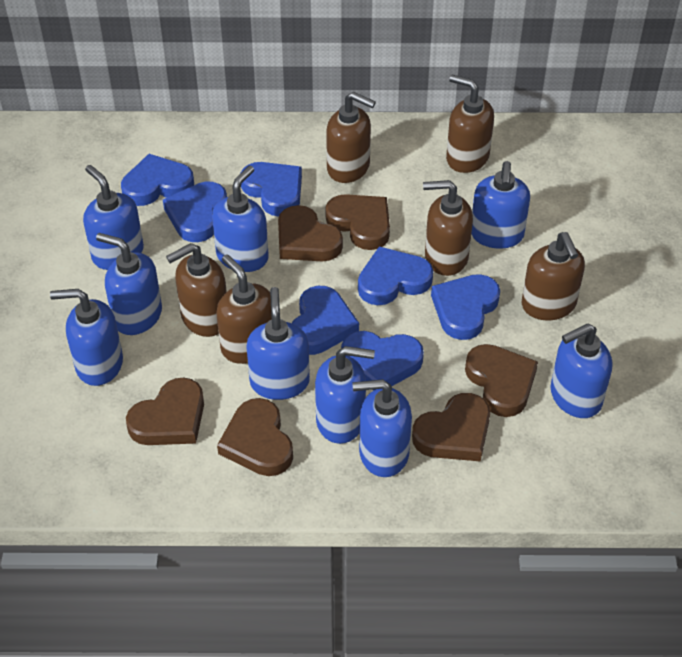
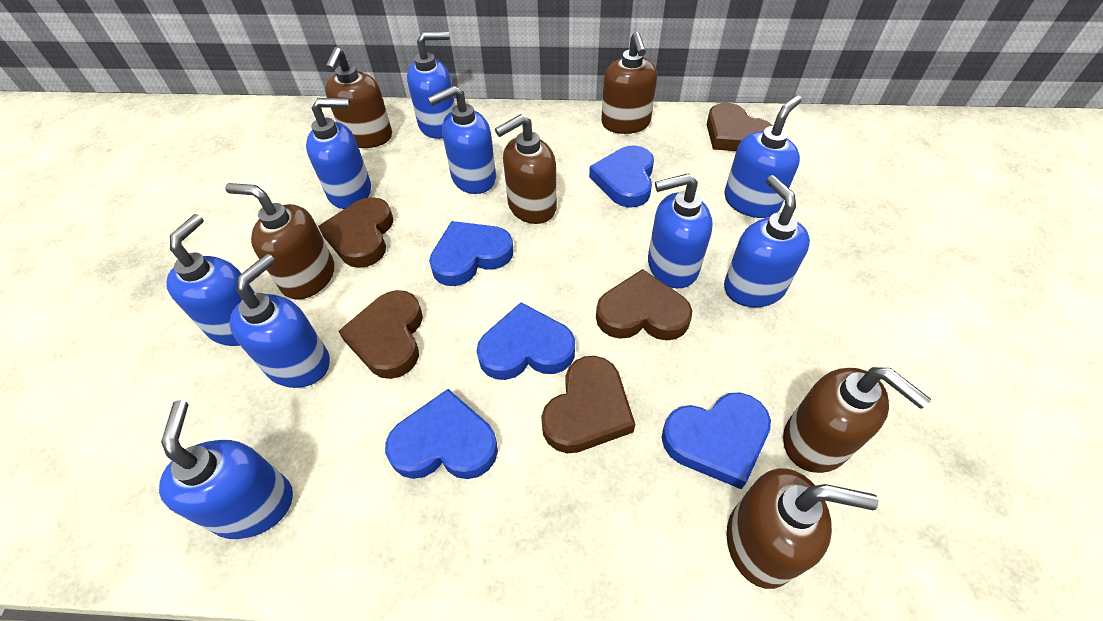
blue heart: [121,154,194,206] [163,182,227,242] [240,162,302,217] [292,286,359,355] [341,331,424,391] [358,247,433,305] [431,274,500,340] = 7 -> [385,389,498,479] [429,221,514,286] [477,302,575,380] [589,145,654,207] [662,392,771,489] = 5
brown heart: [126,377,204,445] [217,398,293,476] [278,205,343,261] [325,194,390,250] [412,393,490,462] [465,344,538,417] = 6 -> [318,197,393,268] [338,290,423,379] [541,356,635,453] [596,269,692,340] [707,103,773,151] = 5

